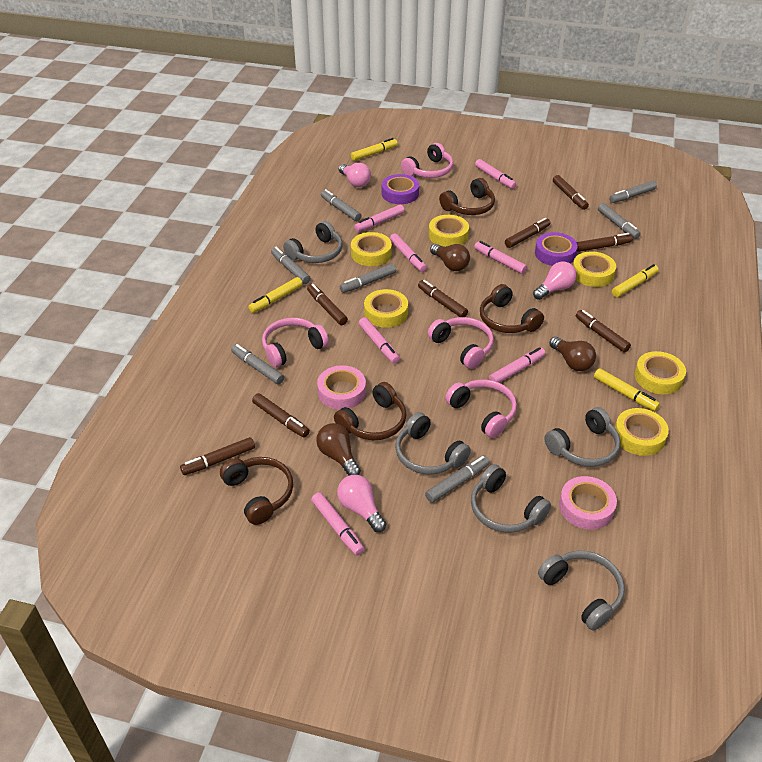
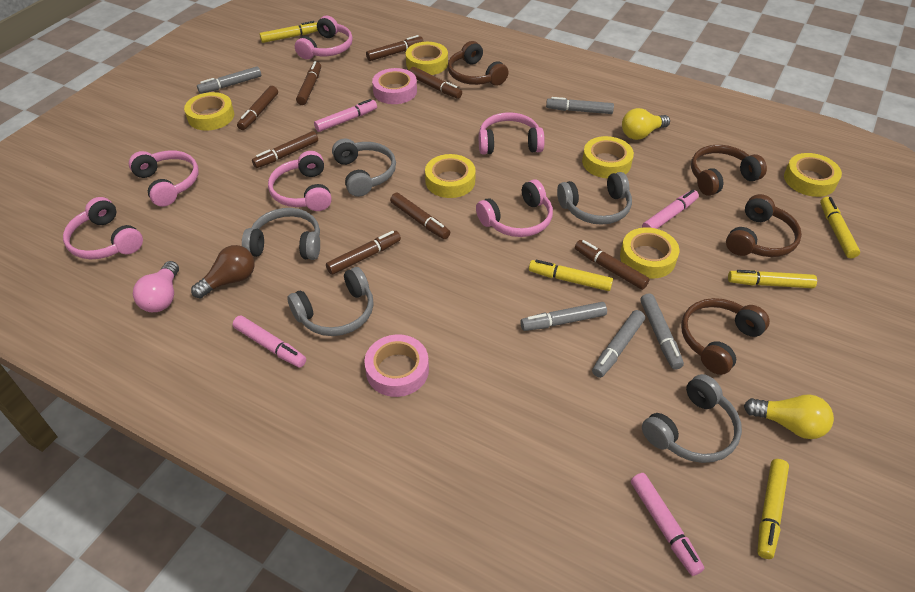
brown light bulb: [316,423,361,476] [430,244,470,271] [549,337,596,371] = 3 -> [191,245,255,299] = 1
grey marker: [231,344,284,384] [271,247,311,284] [321,189,361,221] [340,264,396,293] [425,455,490,503] [598,203,641,239] [609,181,657,203] = 7 -> [197,66,261,94] [521,302,607,331] [546,97,614,114] [592,310,645,378] [640,293,684,370] = 5
pink headphones: [262,318,329,367] [401,143,453,178] [428,317,494,369] [445,379,517,438] = 4 -> [63,197,143,259] [129,150,199,207] [268,151,332,211] [295,16,353,59] [476,180,553,237] [479,112,545,155] = 6
pink light bulb: [337,475,386,532] [339,163,371,187] [533,262,577,300] = 3 -> [133,261,179,312] = 1
pink marker: [311,492,364,555] [354,205,404,232] [359,317,400,364] [390,233,427,272] [474,241,527,274] [475,159,517,189] [489,347,545,383] = 7 -> [233,315,306,368] [314,99,377,132] [631,473,704,576] [642,190,699,229] = 4
purple tape: [382,174,419,204] [535,232,578,266] = 2 -> none = 0
yellow light bulb: none = 0 -> [622,108,670,140] [744,394,834,439] = 2
yellow marker: [248,277,303,313] [351,138,398,161] [594,368,660,411] [612,264,659,297] = 4 -> [259,21,318,43] [529,260,613,291] [728,270,817,288] [757,459,789,559] [820,197,860,258] = 5

